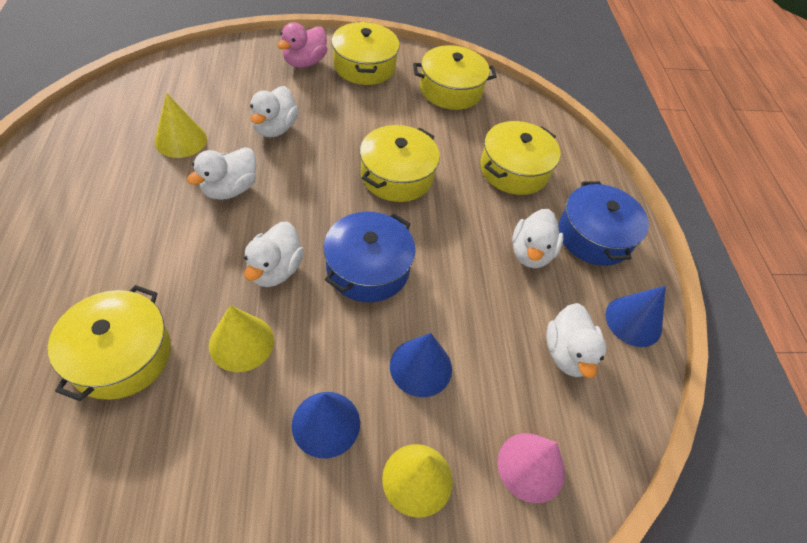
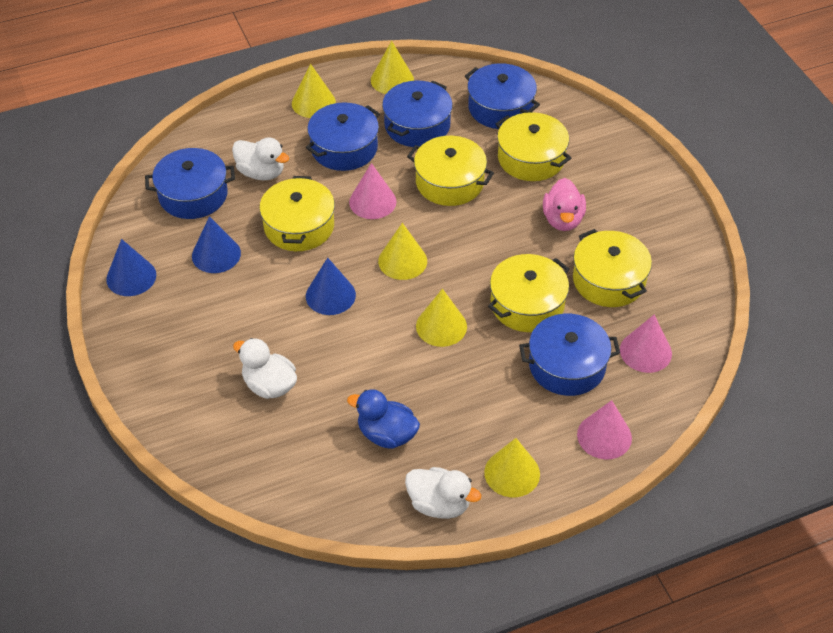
blue duck: none = 0 -> [347,389,420,449] = 1
blue pot: [323,212,415,302] [558,181,649,266] = 2 -> [145,148,235,219] [306,102,380,171] [382,80,453,147] [465,63,540,129] [519,314,620,396] = 5
pink cone: [498,433,565,503] = 1 -> [349,163,397,219] [577,400,632,459] [620,314,672,373] = 3
white duck: [187,147,256,200] [244,222,304,287] [250,86,299,138] [512,209,564,268] [547,303,606,378] = 5 -> [232,137,289,181] [233,338,297,399] [405,467,481,519] = 3
yellow cone: [155,93,207,158] [209,305,274,372] [382,444,453,518] = 3 -> [292,64,336,118] [371,41,414,94] [378,223,427,280] [416,289,467,347] [484,438,540,497] = 5

